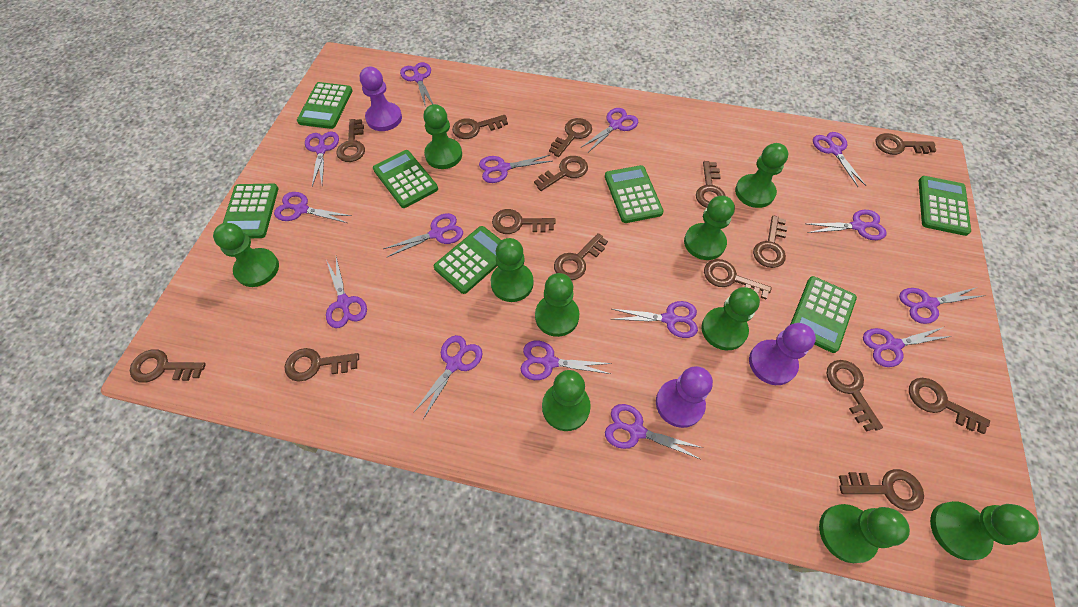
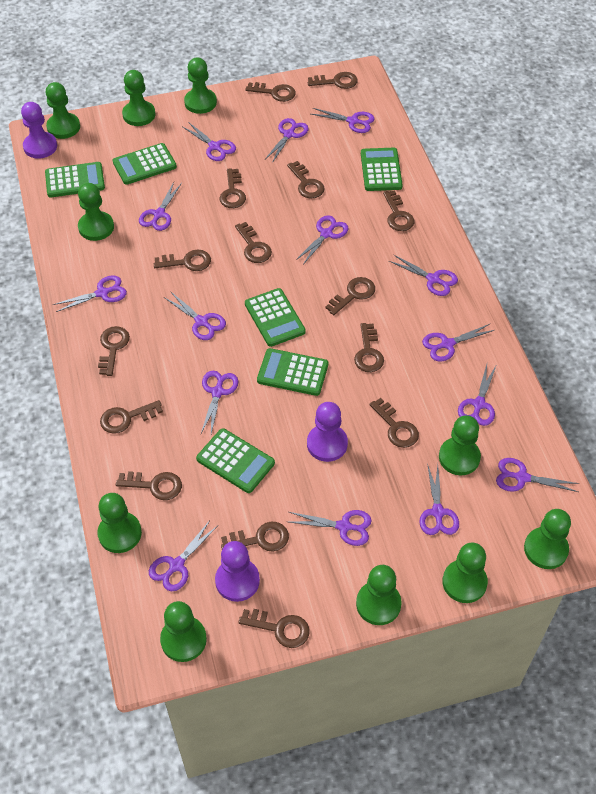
green calculator: [223,184,278,238] [297,82,353,129] [373,150,438,208] [434,226,501,294] [605,165,664,223] [790,276,857,353] [919,176,971,236] = 7 -> [45,162,105,198] [113,143,177,185] [196,428,275,493] [245,288,306,347] [257,348,328,396] [361,148,403,191] = 6

